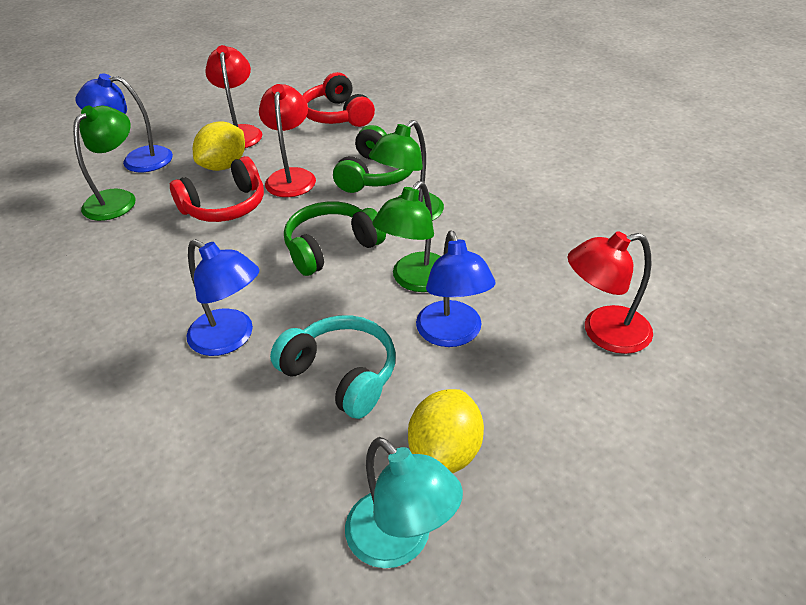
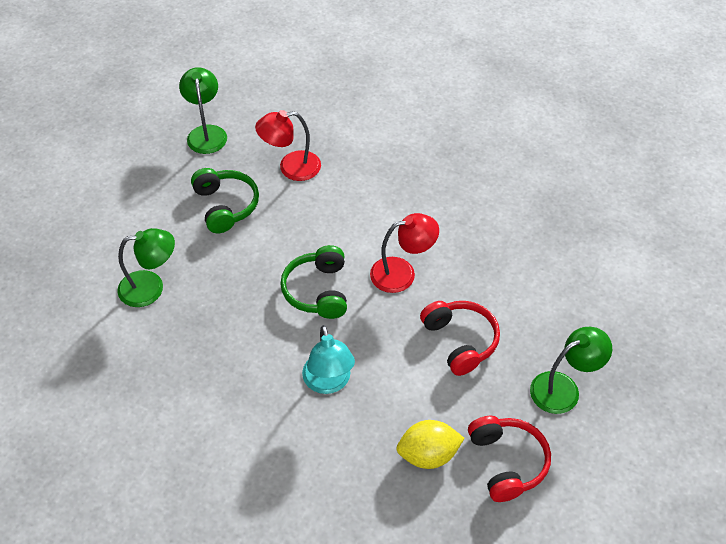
blue lamp: [75,74,173,173] [186,239,259,356] [416,230,495,347] = 3 -> none = 0
red lamp: [205,45,262,148] [259,84,316,197] [568,231,653,354] = 3 -> [255,110,321,181] [370,213,439,293] = 2
turquoise headphones: [270,315,396,419] = 1 -> none = 0
yellow lemon: [193,121,245,171] [408,389,484,473] = 2 -> [396,420,465,469] = 1

